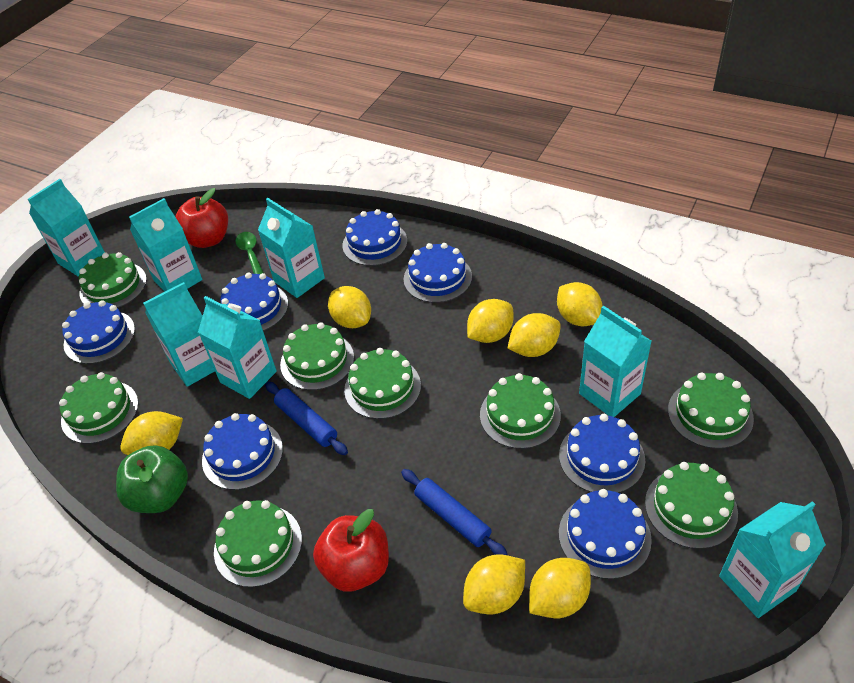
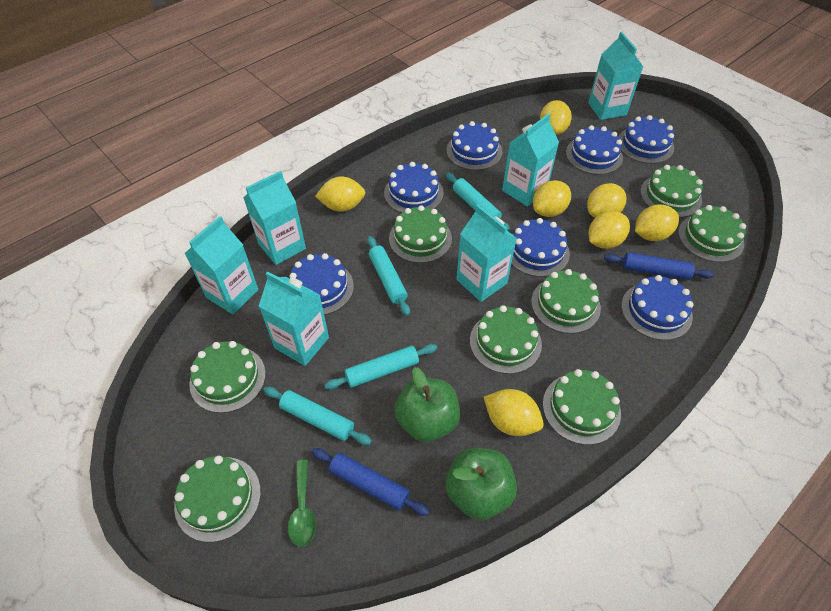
green apple: [116,445,188,513] = 1 -> [394,367,460,442] [446,448,517,520] = 2
red apple: [175,188,228,248] [313,509,389,592] = 2 -> none = 0
turquoise carton: [28,179,105,277] [129,198,202,292] [143,282,215,387] [198,296,277,399] [258,198,325,298] [579,306,652,417] [719,501,826,618] = 7 -> [184,216,258,314] [243,171,306,265] [259,271,329,366] [456,205,517,302] [502,113,559,207] [588,32,643,120] = 6
turquoise rolling pin: none = 0 -> [263,387,372,445] [324,344,437,390] [367,236,410,316] [446,173,510,231] = 4

